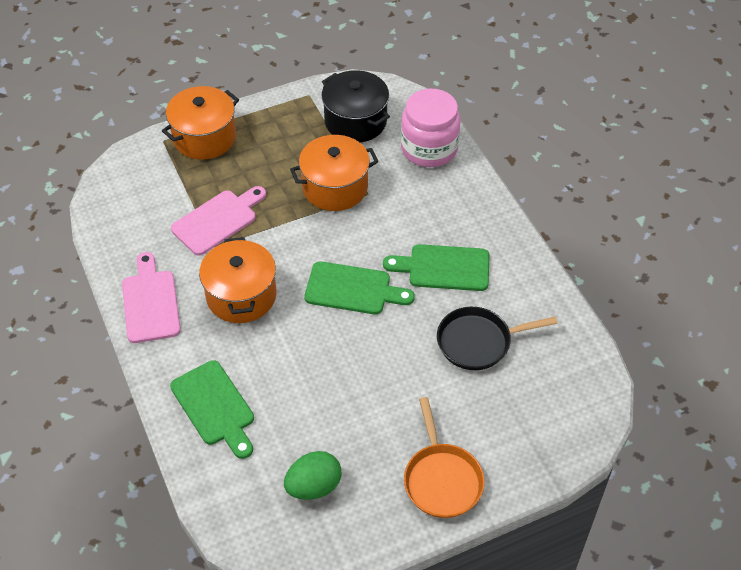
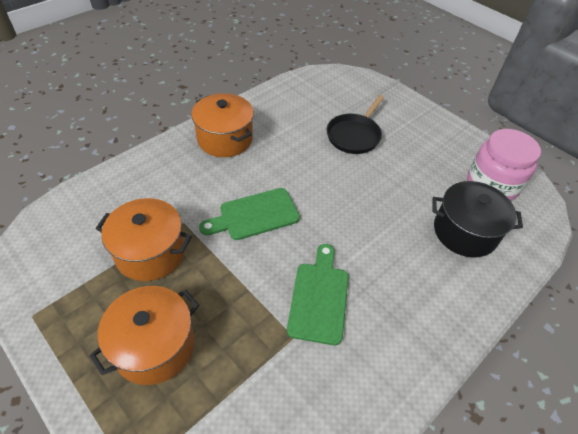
green cutting board: [170,360,254,459] [304,261,415,314] [383,244,489,291] = 3 -> [199,188,300,240] [287,244,349,345] = 2
green egg: [284,451,342,500] = 1 -> none = 0
orange pan: [404,397,485,518] = 1 -> none = 0
pink cutting board: [122,252,181,343] [171,186,266,256] = 2 -> none = 0

